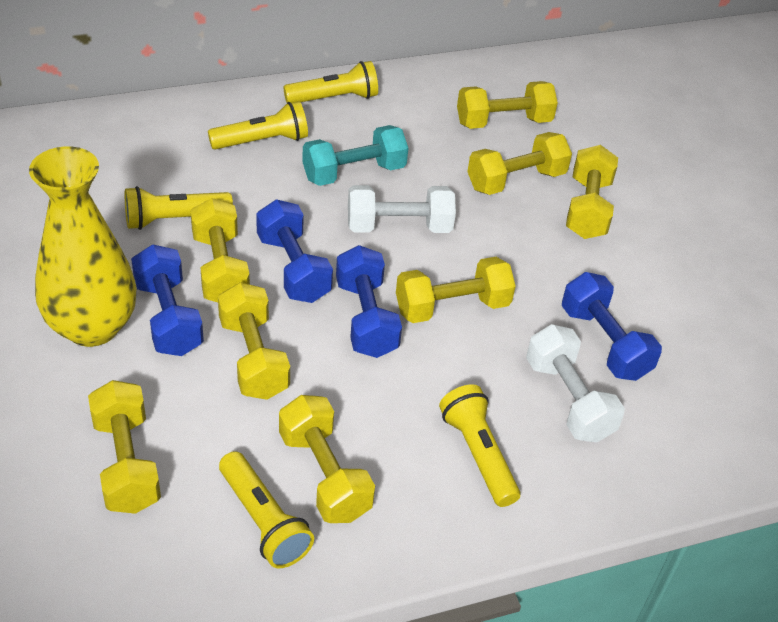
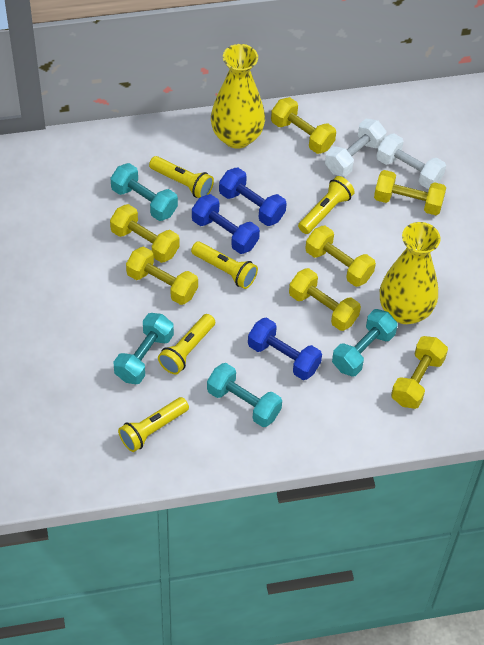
blue dumbbell: [131,244,204,356] [256,200,333,303] [336,245,402,358] [562,272,662,381] = 4 -> [192,194,260,254] [219,167,287,226] [248,318,322,380] = 3
turquoise dumbbell: [302,125,408,186] = 1 -> [110,163,178,221] [114,313,174,384] [207,363,282,427] [332,309,398,376] = 4
yellow dumbbell: [88,380,161,514] [190,198,250,302] [218,282,290,400] [279,395,375,523] [396,257,516,323] [457,81,558,129] [467,132,572,195] [566,145,618,239] = 8 -> [110,204,180,263] [126,246,198,305] [271,97,336,154] [289,268,361,331] [305,226,376,287] [374,170,446,215] [391,336,448,409] = 7
yellow vase: [29,146,137,347] = 1 -> [211,44,265,149] [380,222,441,324] = 2

